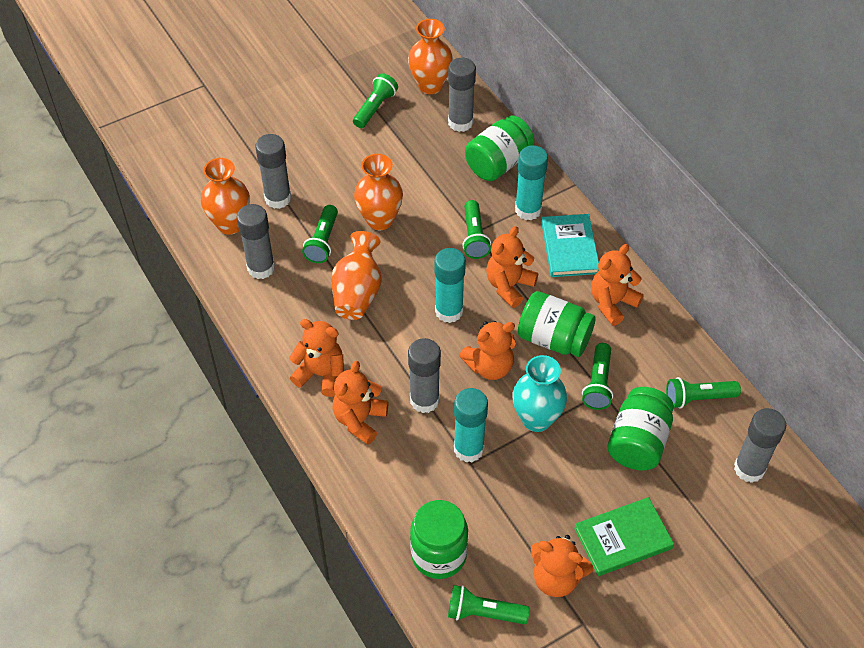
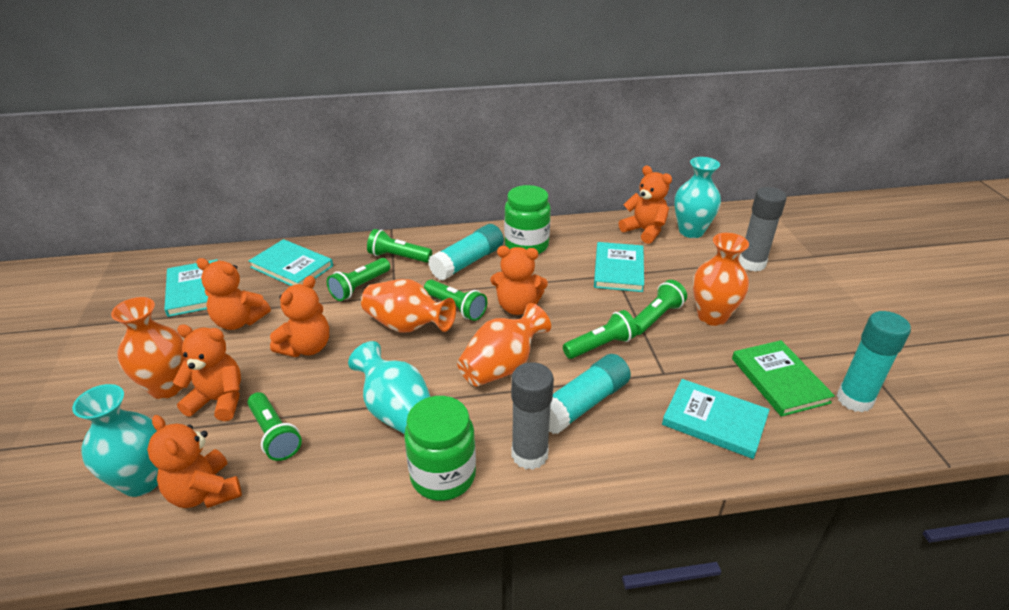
green jar: [410,500,468,579] [465,115,534,181] [518,291,596,357] [608,387,674,470] = 4 -> [404,396,476,501] [504,185,551,254] = 2
grey glue stick: [237,204,275,279] [255,134,291,209] [408,338,441,413] [448,58,476,132] [734,408,786,483] = 5 -> [511,362,554,470] [739,187,787,272] = 2
turquoise book: [541,214,599,277] = 1 -> [164,259,218,317] [249,239,333,286] [594,242,644,292] [662,379,770,459] = 4
turquoise vase: [512,355,567,432] = 1 -> [72,384,158,497] [348,341,430,434] [674,157,721,238] = 3

